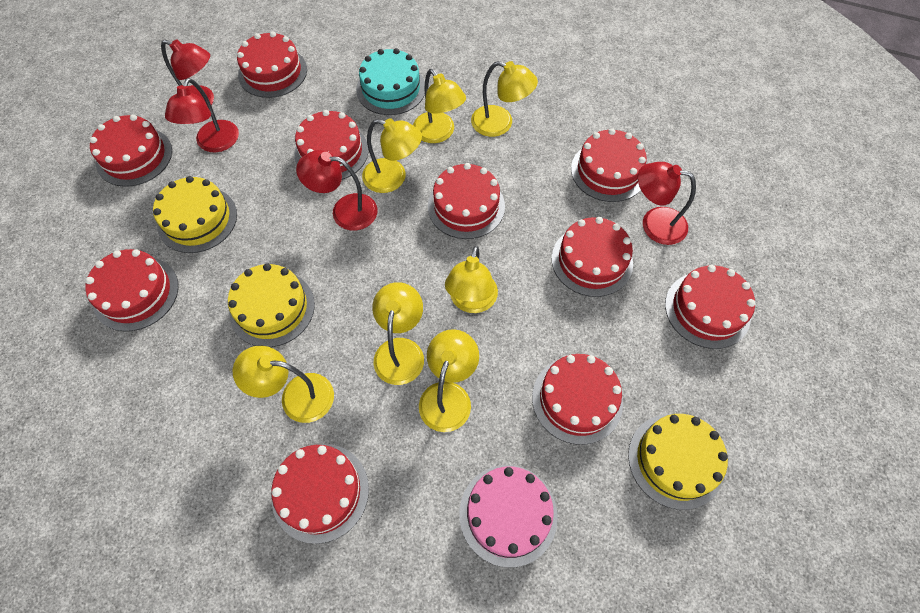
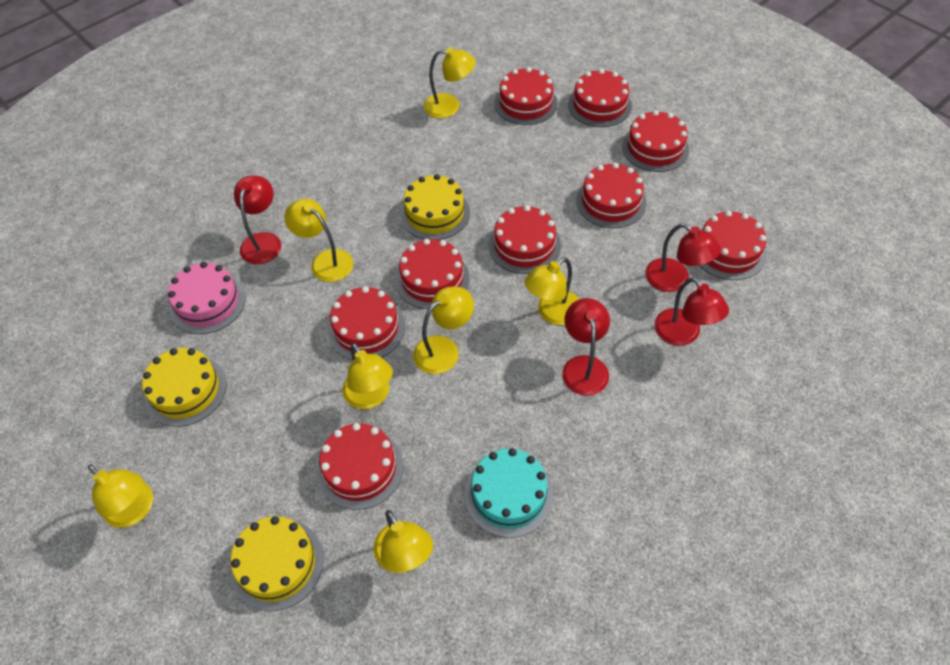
red cake: [85,249,178,331] [90,115,172,187] [237,32,307,98] [271,444,369,544] [294,110,368,180] [428,163,505,239] [532,354,623,445] [552,217,633,297] [571,128,647,202] [665,265,755,349] = 10 -> [317,423,404,510] [328,286,405,360] [395,239,470,309] [489,205,561,274] [494,67,558,125] [568,69,632,127] [576,163,647,228] [622,110,689,172] [699,211,767,280] = 9

